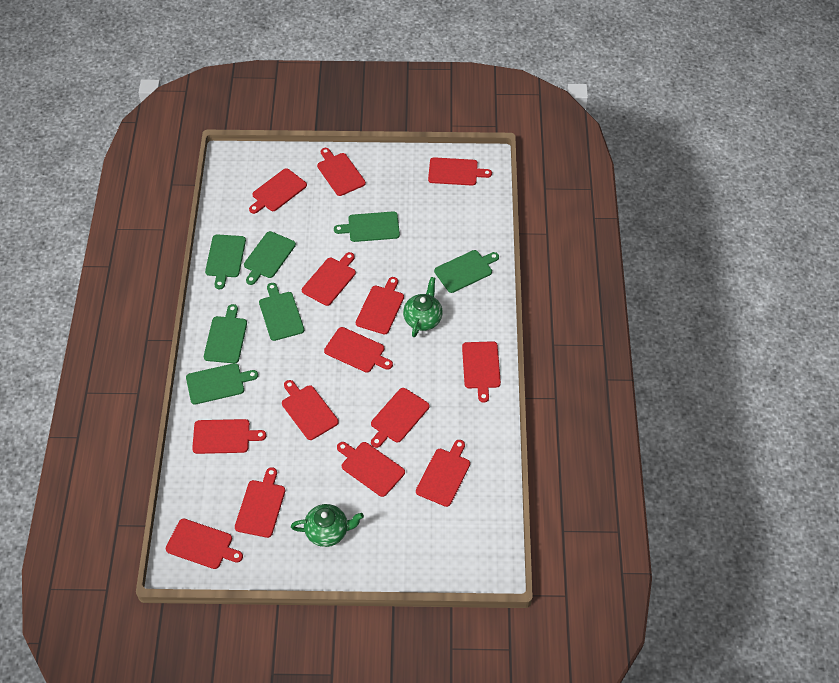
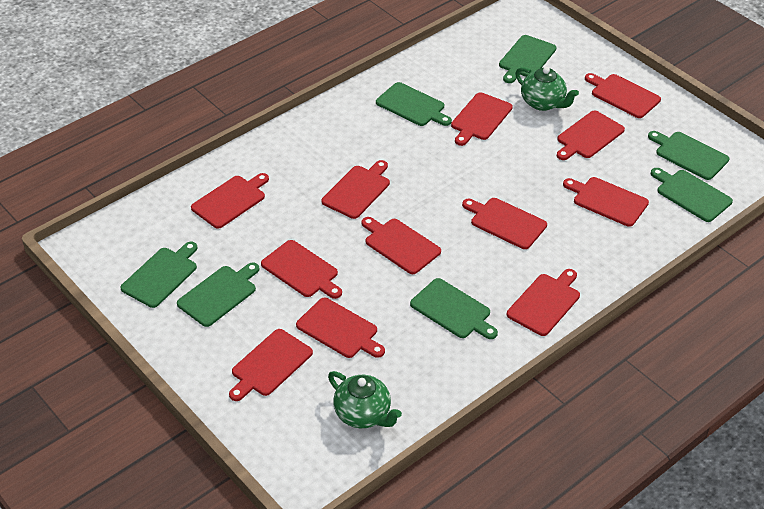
red cutting board: [166,519,243,569] [192,419,266,454] [235,467,285,538] [249,168,307,214] [282,380,339,440] [302,252,356,306] [317,148,366,196] [324,327,393,373] [337,442,405,497] [356,277,404,334] [371,388,430,448] [416,440,470,507] [428,157,492,186] [462,341,501,403] = 14 -> [191,173,269,229] [229,329,313,401] [261,240,342,299] [296,298,385,358] [322,160,390,219] [362,217,441,274] [451,92,513,146] [462,198,547,249] [507,269,580,336] [557,110,625,160] [563,177,649,227] [585,73,661,118] = 12

